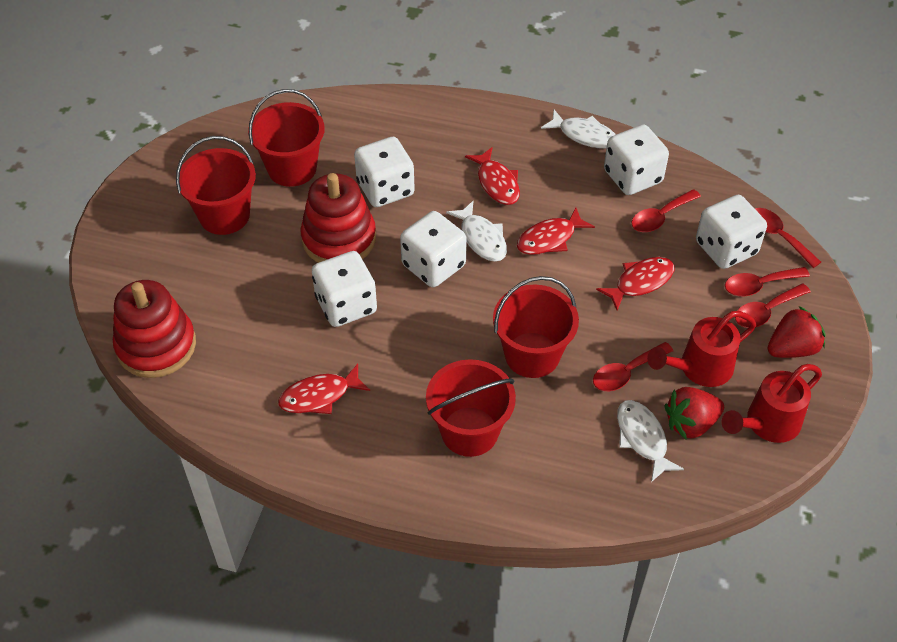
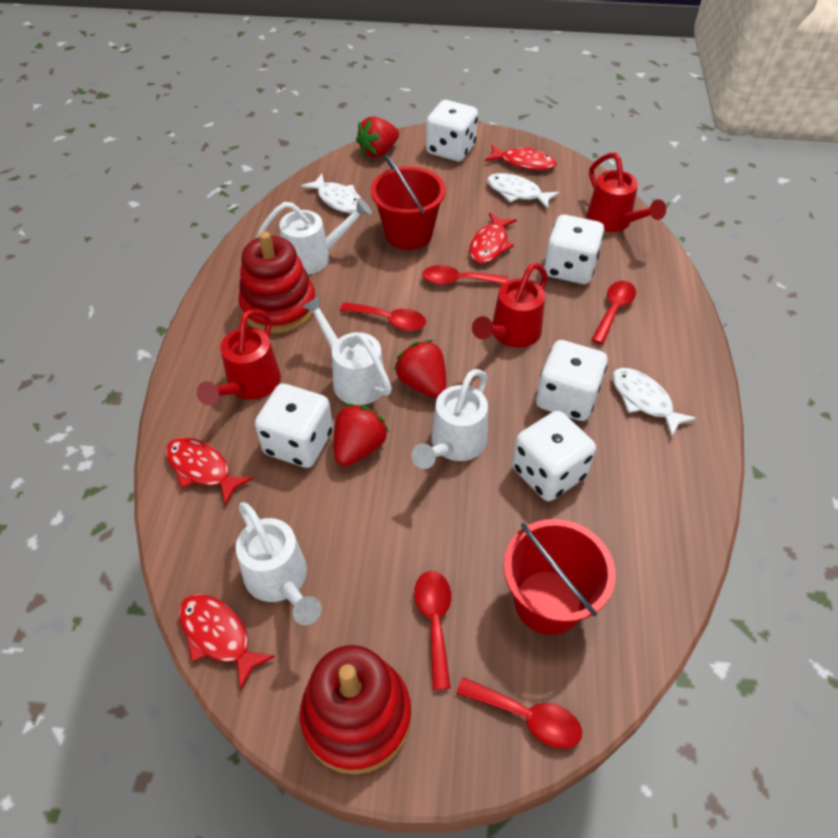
red bucket: [176,136,256,235] [248,89,325,187] [426,359,516,457] [493,276,579,378] = 4 -> [371,155,446,250] [503,519,616,635] = 2
red strawberry: [665,387,724,440] [768,306,825,358] = 2 -> [334,403,389,466] [356,116,399,158] [394,340,446,398] = 3
red watering can: [647,311,756,387] [721,364,822,443] = 2 -> [197,309,281,405] [472,263,548,348] [587,153,666,232] = 3
white watering can: none = 0 -> [236,502,322,625] [256,198,372,274] [302,296,392,405] [411,369,488,469] = 4

